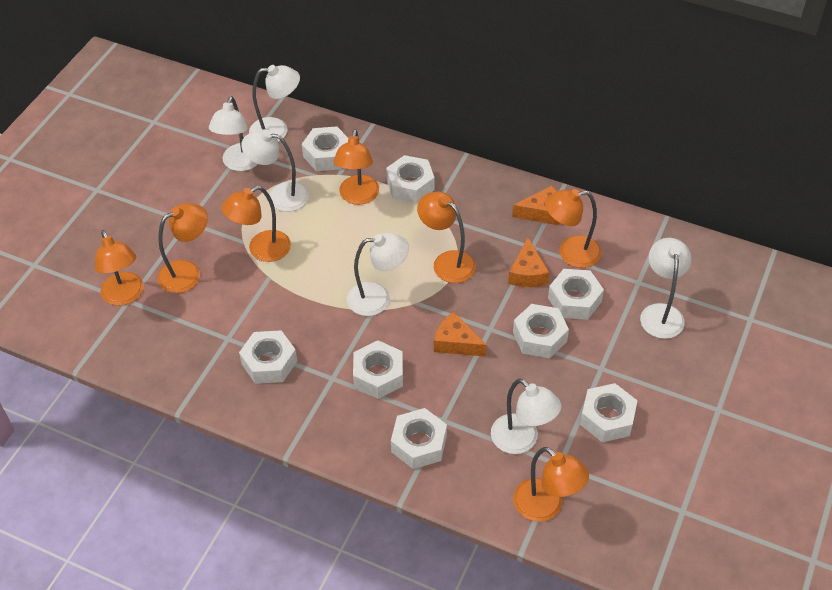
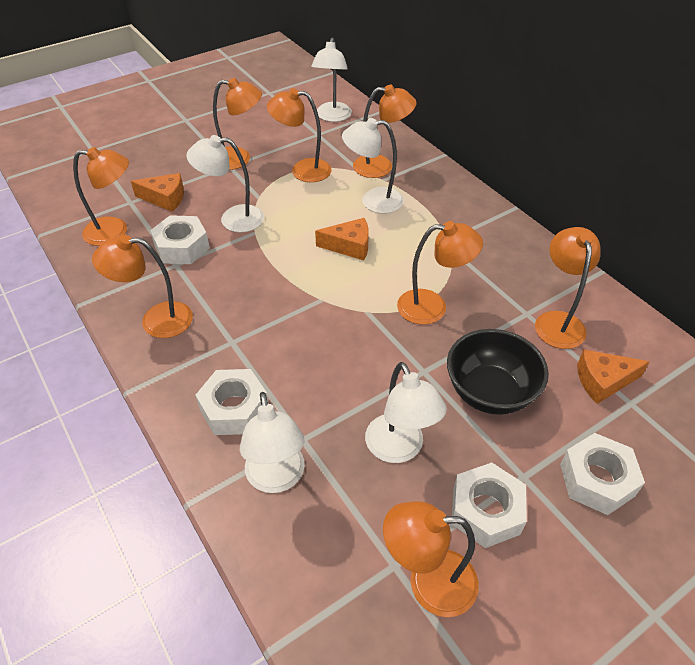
black bowl: none = 0 -> [447,329,549,415] = 1
orange lamp: [95,230,144,306] [158,203,208,293] [221,186,291,262] [333,129,379,205] [417,191,476,283] [513,447,589,522] [545,189,602,268] = 7 -> [73,147,129,246] [92,235,193,338] [213,78,262,170] [267,88,331,182] [353,85,416,178] [383,501,479,617] [397,221,483,325] [535,227,600,349] = 8
white lamp: [209,96,258,171] [241,129,309,212] [249,65,300,142] [347,232,409,316] [491,378,561,454] [640,238,691,339] = 6 -> [187,135,264,232] [240,392,305,493] [311,37,352,122] [342,118,404,214] [365,362,447,463] = 5
white nut: [239,330,297,384] [302,126,348,171] [353,340,403,399] [386,155,435,203] [391,408,447,469] [513,304,569,358] [548,269,604,320] [580,383,638,442] = 8 -> [150,215,210,264] [196,369,269,435] [451,462,527,548] [560,433,645,515] = 4

